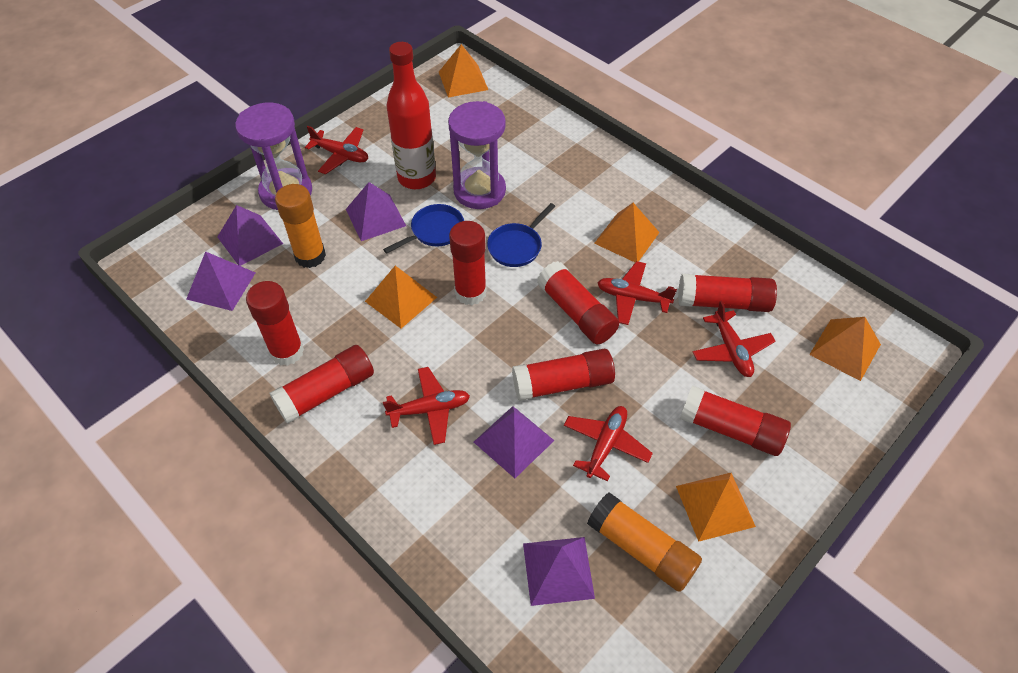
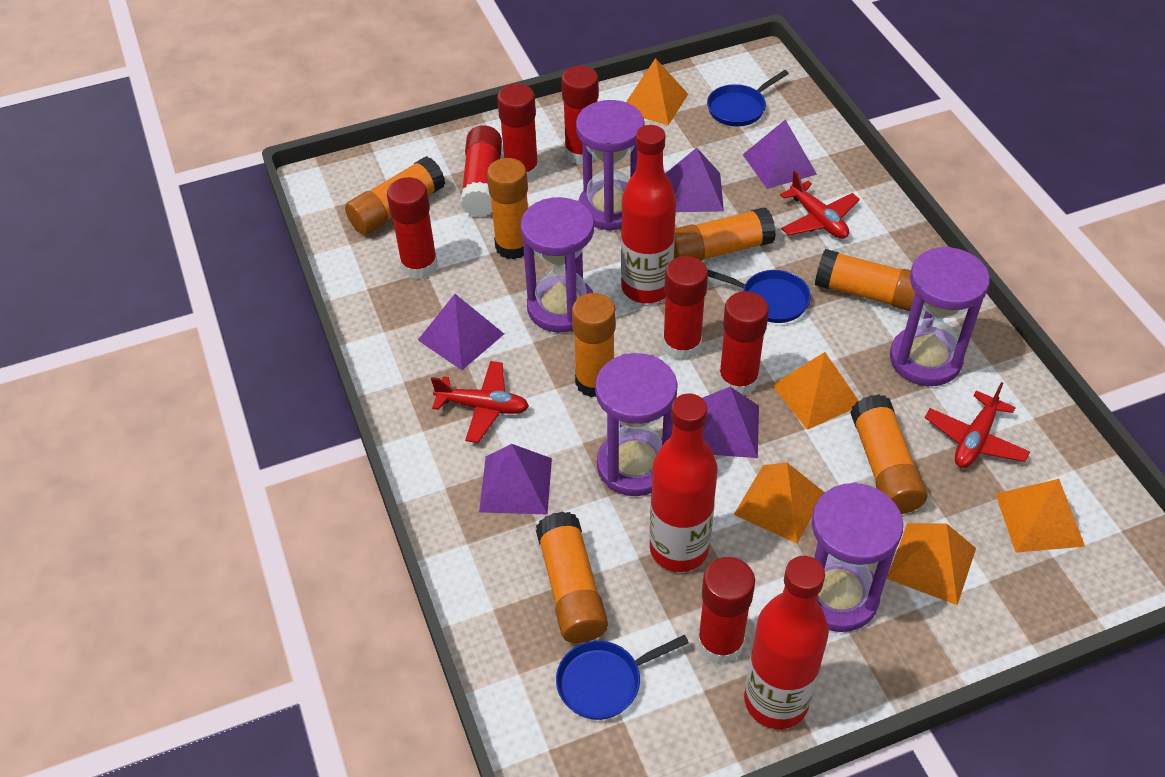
blue pan: [383,204,464,254] [487,203,555,267] = 2 -> [556,635,689,720] [707,70,789,127] [707,269,811,323] = 3
orange glue stick: [275,184,326,268] [587,492,702,592] = 2 -> [345,156,445,235] [487,158,528,260] [536,512,608,643] [572,293,616,398] [674,207,776,261] [815,249,915,311] [850,394,927,514] = 7
purple hourglass: [235,103,312,210] [448,101,506,209] = 2 -> [521,197,594,333] [576,100,645,231] [595,353,678,496] [812,482,903,632] [890,246,990,386] = 5
red bottle: [387,42,436,189] = 1 -> [621,125,676,304] [649,394,717,572] [744,556,829,729] = 3
red plane: [305,126,368,174] [383,367,470,445] [564,406,653,482] [597,261,677,325] [693,301,775,377] = 5 -> [431,361,529,443] [780,171,860,239] [925,382,1030,468] = 3

